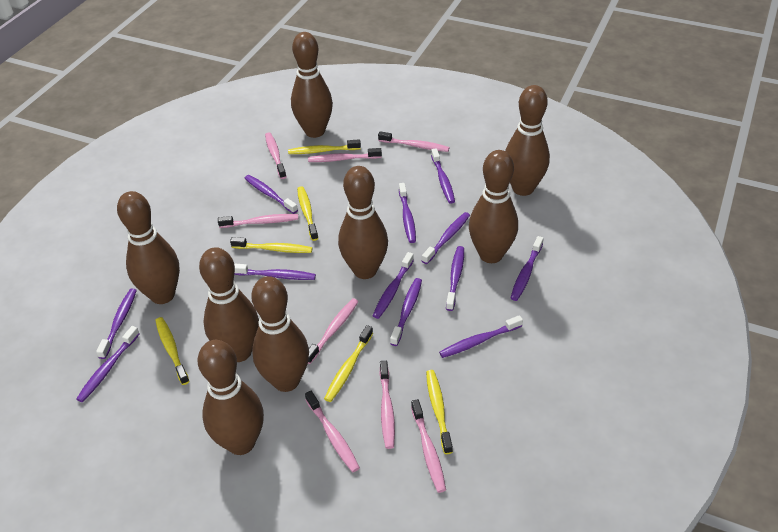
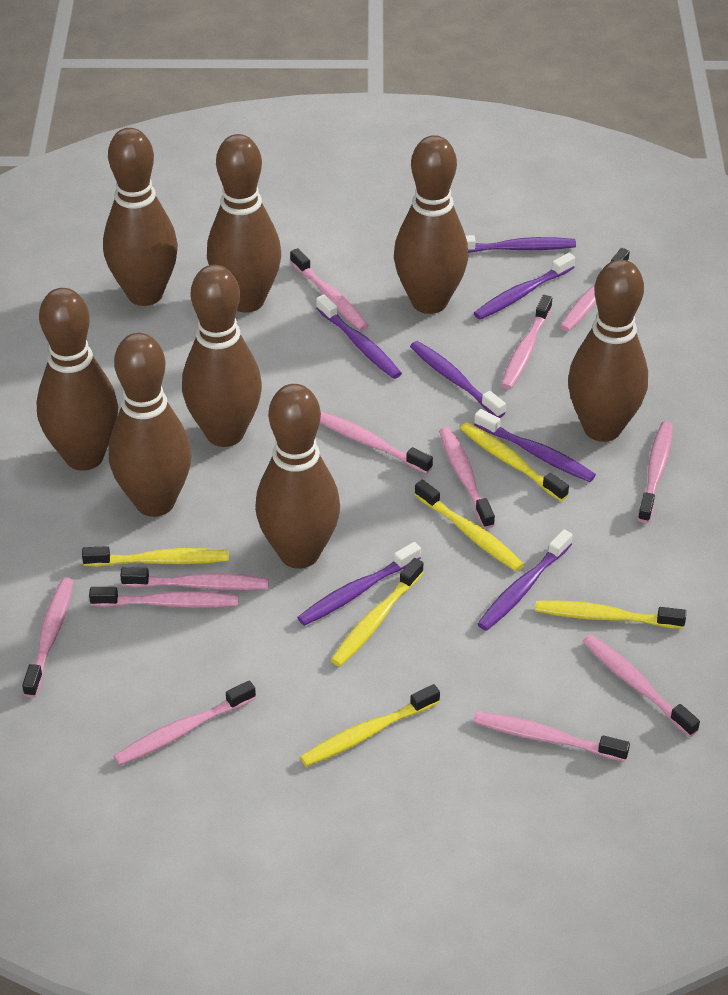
pink toothbrush: [218,214,299,228] [265,132,286,179] [305,391,360,472] [308,148,382,162] [308,298,359,364] [378,131,450,152] [379,361,395,449] [411,399,446,493] = 8 -> [22,578,74,698] [89,587,239,608] [114,680,256,766] [120,567,269,590] [290,248,369,331] [320,411,433,474] [439,427,495,529] [473,711,630,762] [501,295,552,389] [560,248,630,332] [583,634,700,737] [638,421,673,523] = 12
purple toothbrush: [76,326,140,402] [96,288,137,359] [234,263,316,280] [244,175,298,214] [373,252,414,319] [390,278,422,346] [399,183,416,243] [422,212,470,264] [431,148,455,204] [439,315,523,358] [446,246,464,311] [511,236,544,301] = 12 -> [297,542,421,626] [316,295,402,379] [410,341,506,418] [466,235,576,253] [474,253,575,320] [474,409,596,482] [478,529,573,631] = 7

